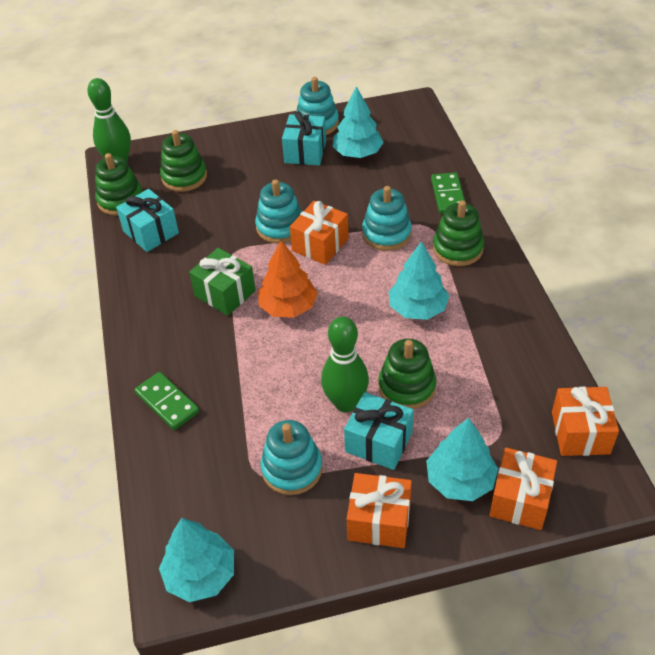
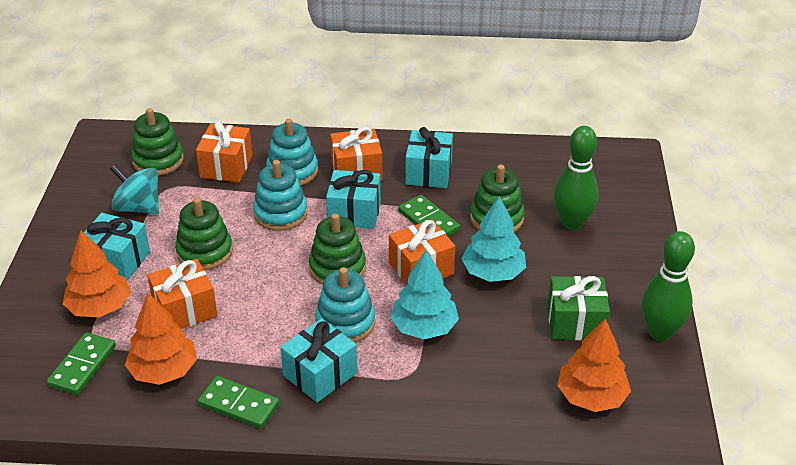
green domino: [135,372,199,430] [431,172,465,214] = 2 -> [47,332,116,395] [198,376,279,429] [398,195,460,236] = 3
orange tree: [258,241,318,318] = 1 -> [63,230,131,318] [125,293,197,385] [557,319,631,412] = 3
turquoise gift: [116,189,179,252] [282,111,326,166] [344,392,414,470] = 3 -> [84,213,150,280] [280,319,357,403] [326,170,381,229] [405,127,453,188] = 4
turquoise spinning top: none = 0 -> [110,164,159,214] = 1
turquoise stacking toy: [255,179,302,244] [260,420,323,495] [297,77,339,135] [362,186,412,251] = 4 -> [253,160,308,231] [266,119,318,186] [315,267,375,343] = 3
turquoise tree: [159,518,234,602] [333,86,384,158] [389,241,449,320] [426,418,498,501] = 4 -> [390,250,459,339] [462,196,526,282] = 2

